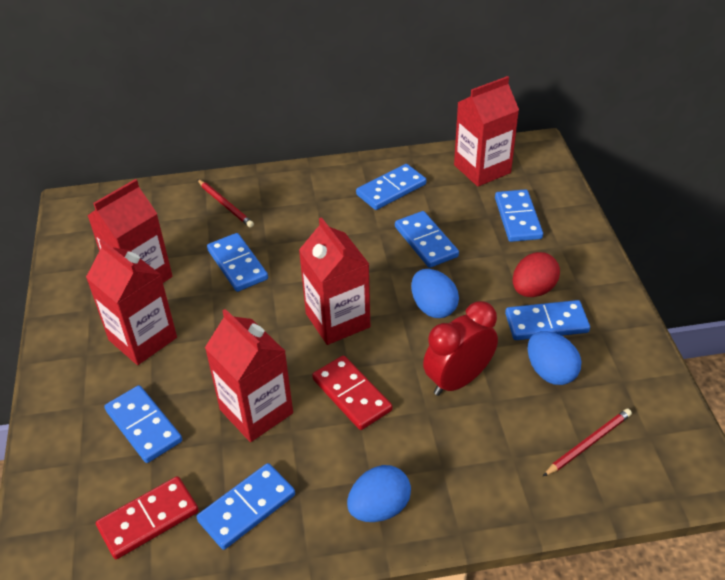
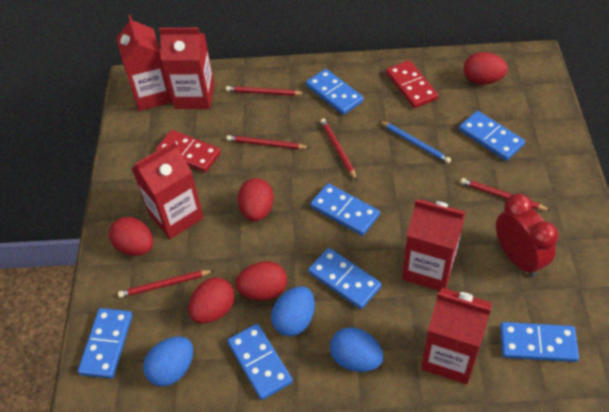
blue pencil: none = 0 -> [380,121,451,163] = 1
red egg: [513,252,560,297] = 1 -> [109,217,153,256] [189,277,235,323] [235,261,287,301] [238,178,274,221] [464,52,508,84] = 5
red pencil: [197,179,254,228] [543,409,632,476] = 2 -> [118,270,214,298] [226,86,306,96] [226,135,310,149] [320,118,357,180] [460,178,551,211] = 5

